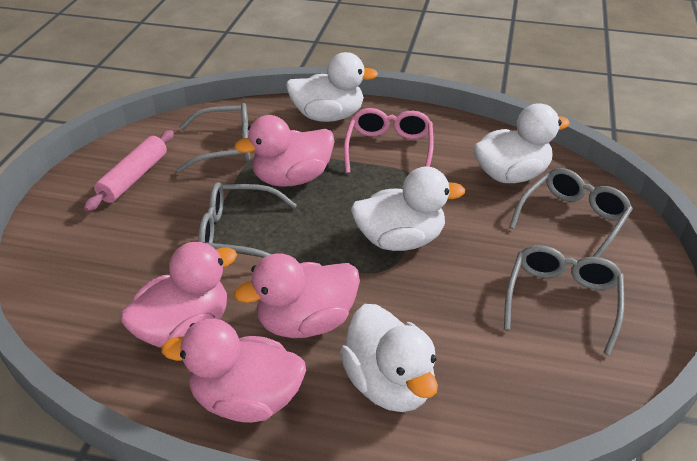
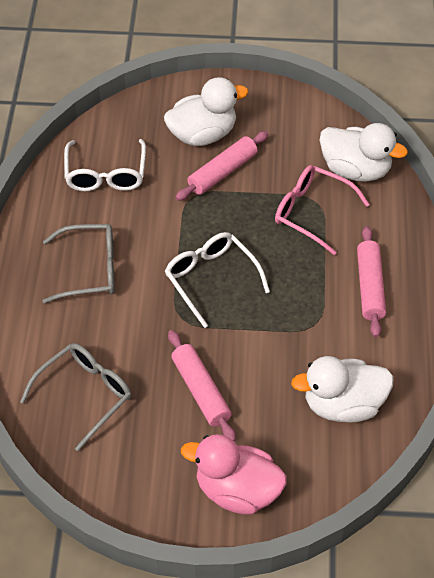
grey glasses: [176,103,250,173] [198,182,297,257] [504,245,624,355] [509,168,633,257] = 4 -> [20,343,131,451] [42,224,115,303] = 2
pink duck: [120,242,237,348] [161,319,306,423] [234,115,335,187] [234,253,360,338] = 4 -> [181,434,287,515] = 1
pink rolling pin: [84,130,174,212] = 1 -> [168,330,236,442] [175,131,269,201] [357,226,386,337] = 3
white duck: [286,52,378,122] [340,304,438,412] [351,166,465,251] [473,103,570,183] = 4 -> [164,77,248,146] [291,356,394,423] [320,123,408,182] = 3
white glasses: none = 0 -> [64,139,146,191] [165,232,270,328] = 2

